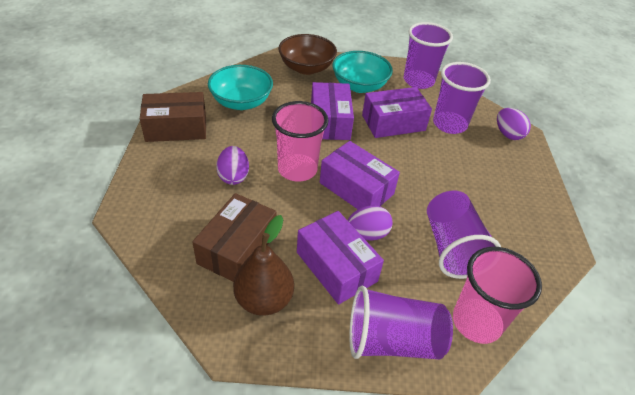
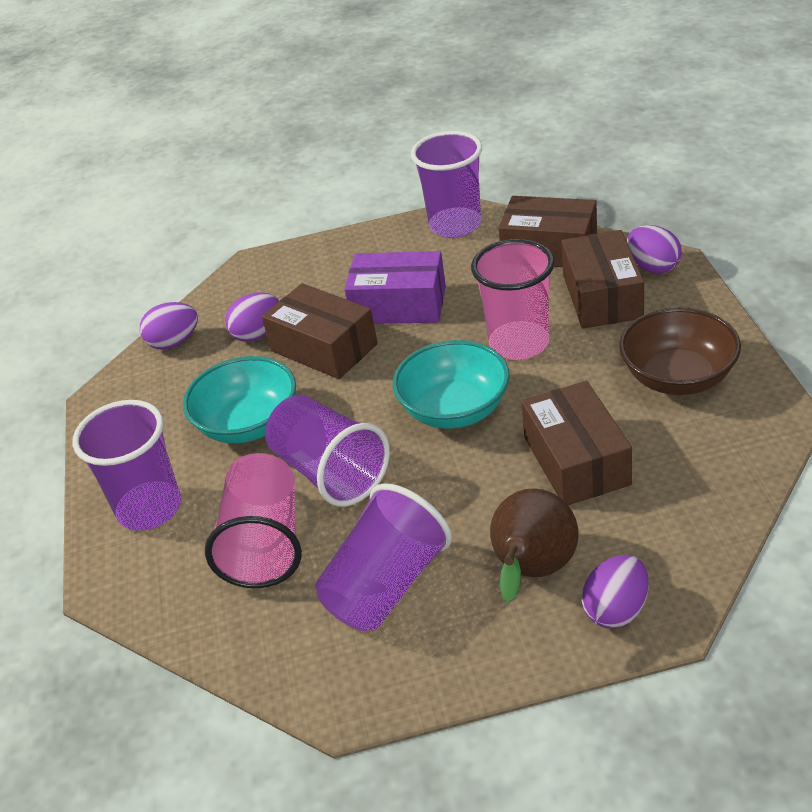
brown box: [140,92,206,142] [192,193,276,282] = 2 -> [262,283,378,379] [498,196,597,267] [521,381,632,505] [561,230,644,329] = 4
purple box: [297,211,384,305] [311,82,354,140] [320,141,400,209] [362,87,432,138] = 4 -> [344,251,446,324] = 1
purple egg: [216,146,249,185] [348,205,392,241] [497,108,531,140] = 3 -> [140,302,198,350] [225,292,279,342] [581,555,649,629] [627,225,682,274] = 4

